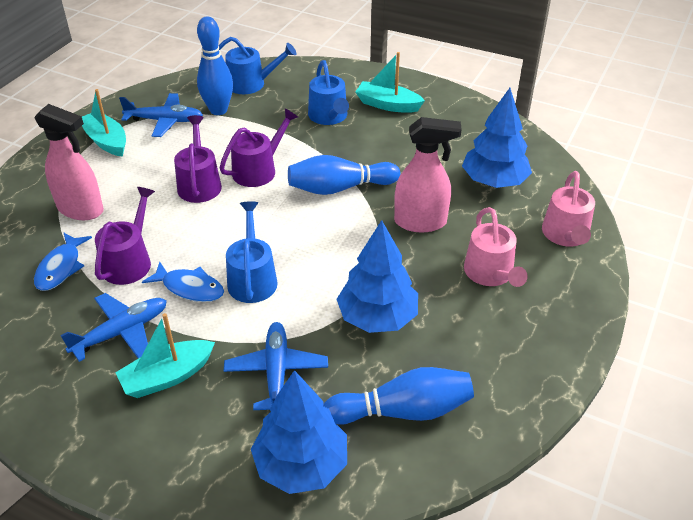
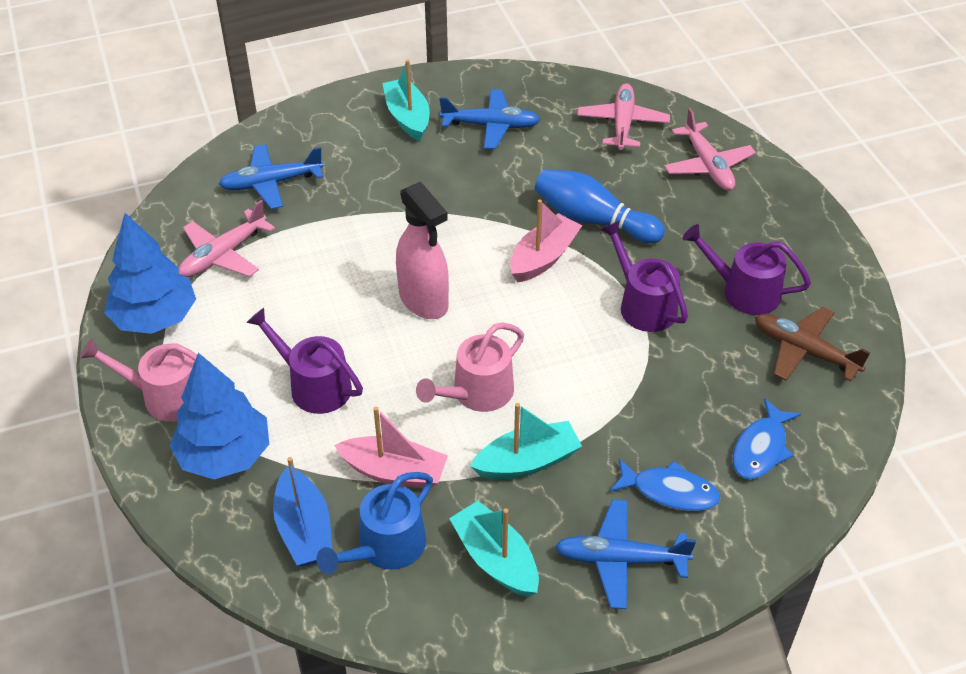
blue boat: none = 0 -> [273,457,332,567] = 1
blue bowling pin: [197,17,233,115] [288,155,400,195] [323,367,474,425] = 3 -> [535,169,665,243] = 1
blue tree: [251,370,347,494] [336,220,418,333] [462,88,532,188] = 3 -> [104,213,196,334] [169,353,269,479] = 2
blue watering can: [219,37,296,94] [226,201,278,303] [308,60,349,125] = 3 -> [316,472,433,574] = 1
brown plane: none = 0 -> [755,307,871,382] = 1
pink boat: none = 0 -> [334,407,448,488] [510,199,582,283] = 2
pink plane: none = 0 -> [178,200,275,277] [577,83,670,150] [664,108,756,191] = 3
pink spray bottle: [34,104,104,220] [394,117,462,232] = 2 -> [396,182,449,319] = 1

